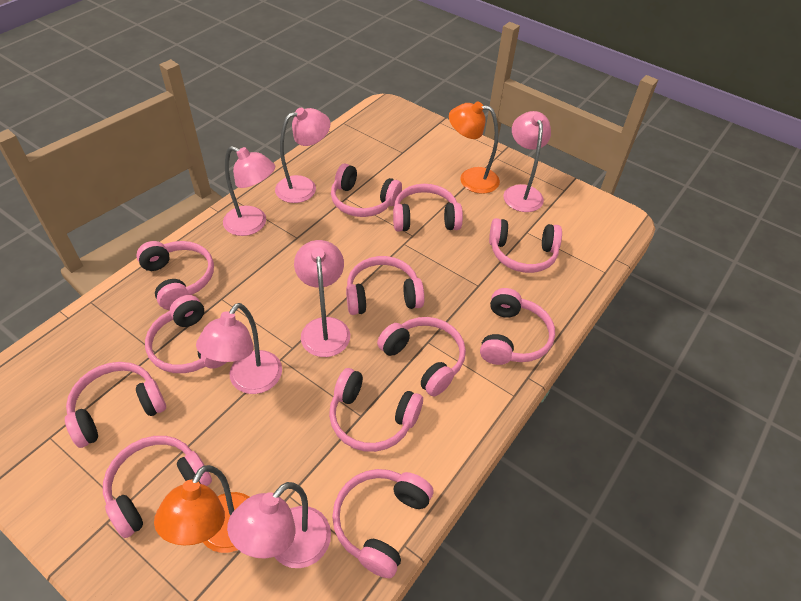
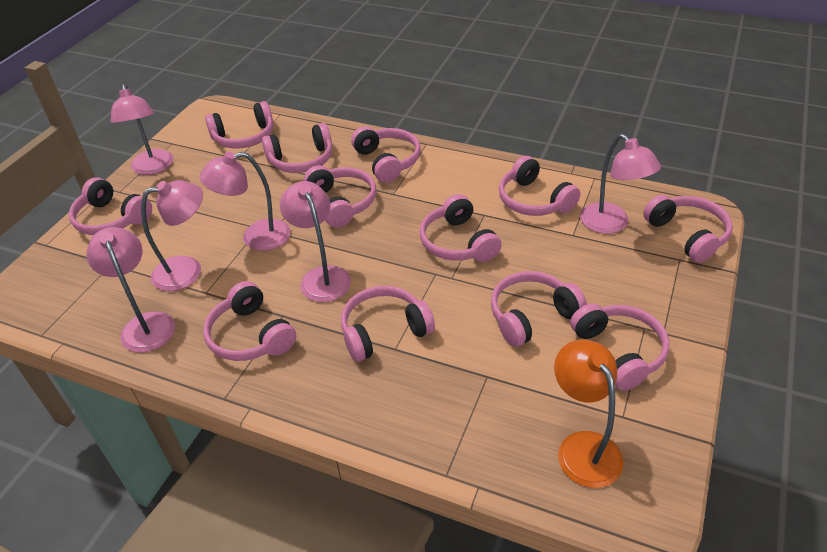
orange lamp: [154,465,249,553] [449,101,500,194] = 2 -> [554,339,624,488] = 1

